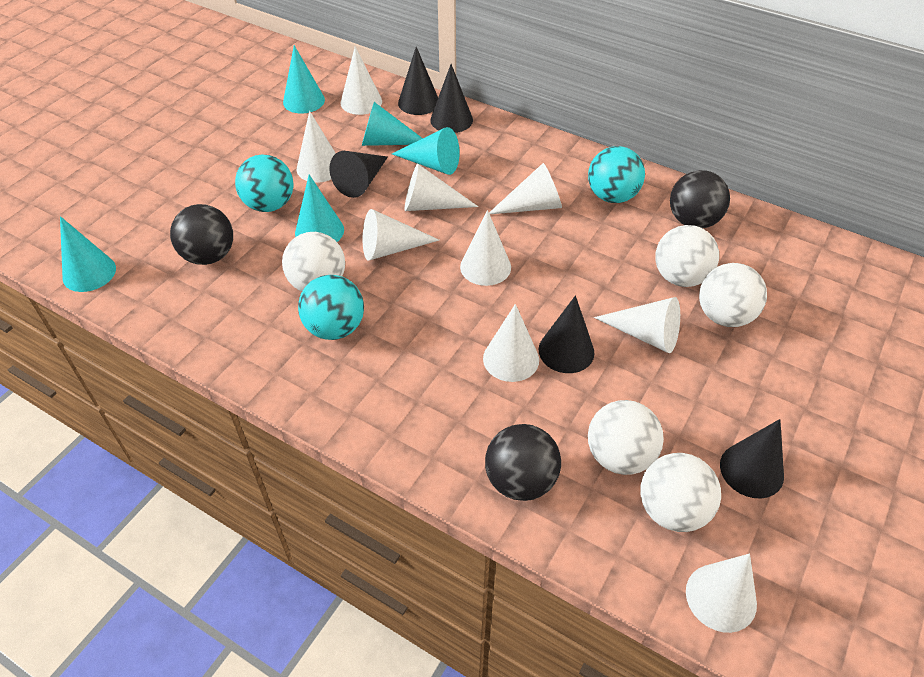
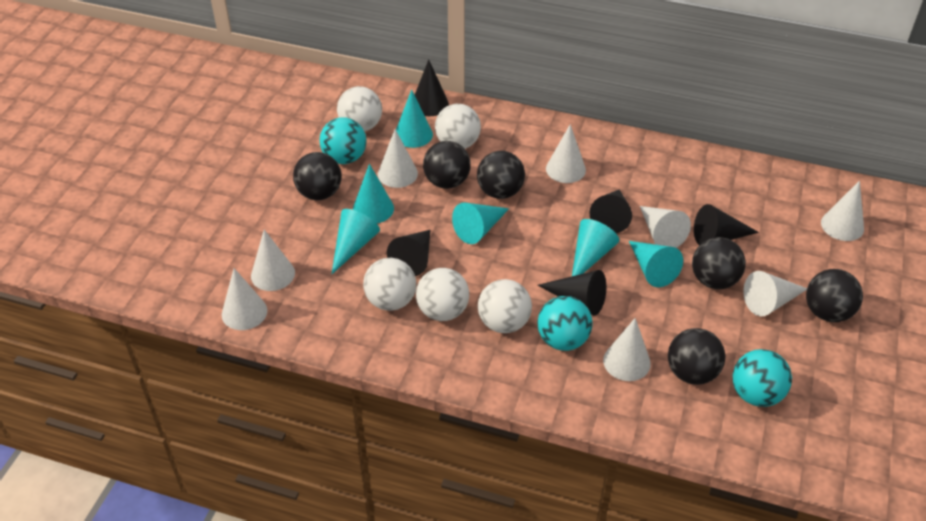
black ball: [170,204,233,265] [485,424,561,501] [670,170,730,228] = 3 -> [293,152,342,200] [423,141,471,189] [477,151,525,199] [668,328,725,385] [692,237,746,289] [806,269,863,322] = 6
turquoise cone: [60,216,116,292] [283,45,325,114] [295,175,344,242] [362,102,423,146] [392,127,460,175] = 5 -> [332,209,380,274] [353,164,394,224] [396,90,433,148] [452,202,509,244] [572,219,619,276] [629,241,683,287] = 6
white cone: [297,111,336,183] [341,47,382,115] [363,209,439,261] [405,164,478,211] [460,210,511,286] [483,304,539,382] [489,163,562,214] [594,297,680,353] [686,554,757,633] = 9 -> [222,268,267,330] [251,230,295,291] [378,129,418,188] [546,124,586,183] [603,318,651,381] [640,206,691,248] [743,271,807,317] [821,181,864,241] = 8

